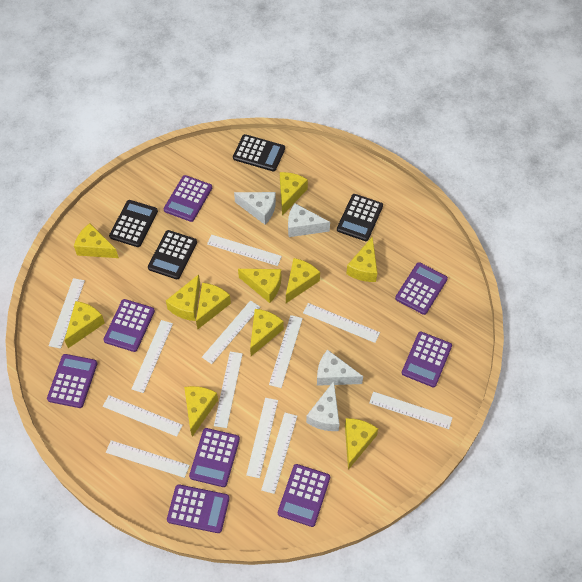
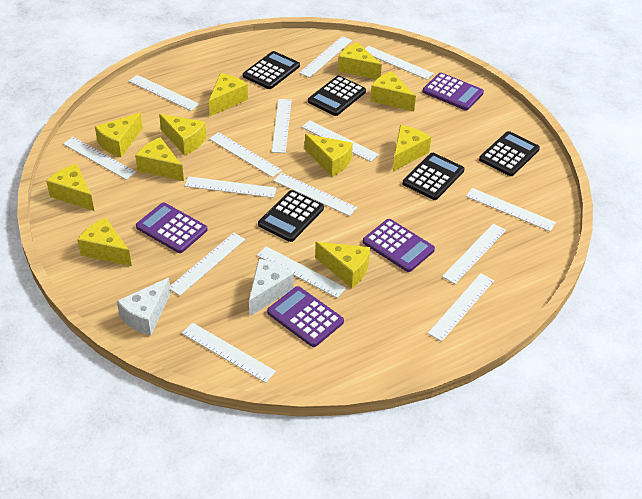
black calculator: [109,200,158,247] [148,230,197,279] [233,134,285,171] [337,194,383,241] = 4 -> [243,51,300,89] [258,190,324,242] [308,76,366,116] [402,153,464,200] [479,131,540,176] = 5
purple calculator: [47,354,97,408] [103,299,155,352] [163,175,212,222] [167,484,230,533] [189,428,240,487] [278,464,330,527] [395,262,448,315] [402,332,452,387] = 8 -> [136,203,208,253] [267,286,344,347] [363,219,435,272] [423,73,484,110] = 4
white cheese: [234,192,276,225] [288,203,330,237] [306,381,339,431] [317,350,363,386] = 4 -> [117,278,171,336] [249,259,294,316] = 2
white ruler: [49,278,85,349] [103,395,183,437] [106,440,190,478] [132,320,173,393] [202,300,260,364] [207,235,282,266] [214,352,243,428] [246,398,278,478] [261,413,297,494] [269,315,303,388] [303,303,380,343] [369,392,453,429] = 12 -> [63,137,136,180] [129,75,199,111] [170,232,245,296] [182,323,276,383] [185,176,276,198] [209,132,282,178] [257,246,346,298] [272,99,292,153] [273,173,357,216] [299,36,352,78] [302,120,379,162] [365,46,434,80] [428,273,494,342] [442,223,506,284] [466,188,556,231] = 15

